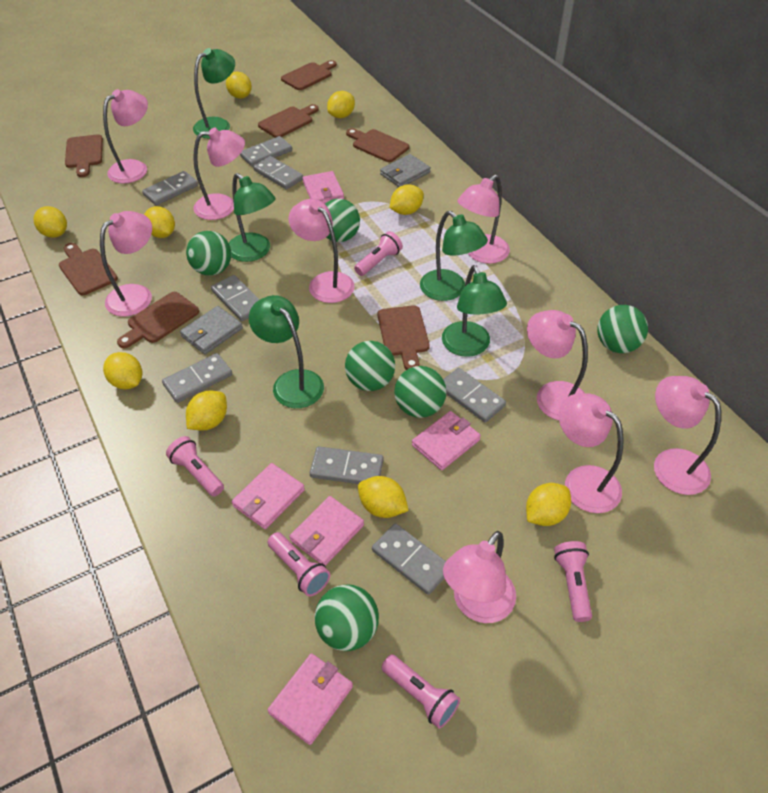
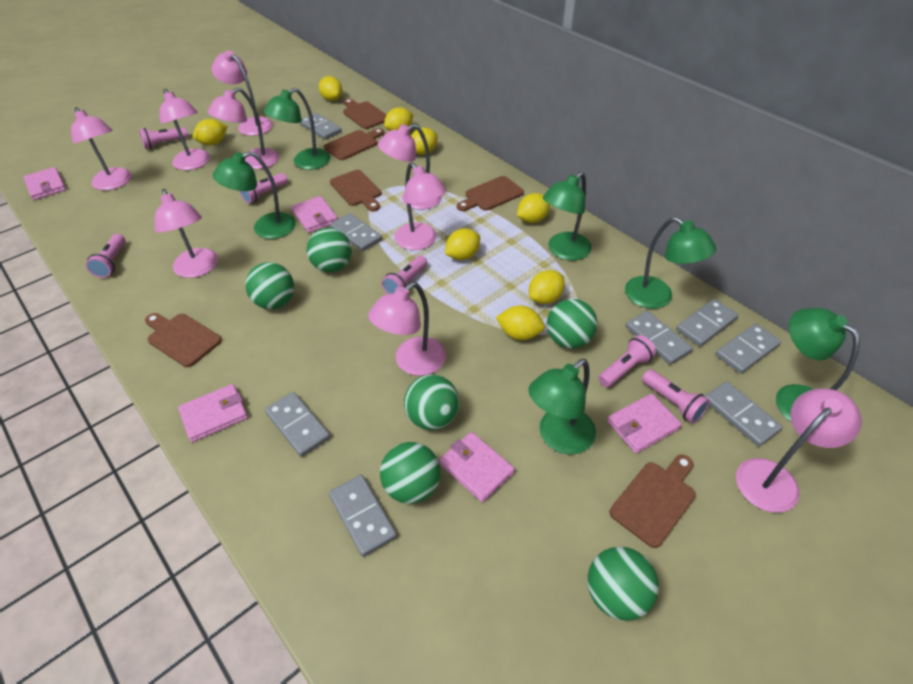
brown cutting board: [59,243,118,295] [65,134,103,177] [117,292,199,348] [258,104,319,138] [281,60,337,90] [346,128,409,162] [377,305,430,370] = 7 -> [145,313,222,367] [324,128,384,160] [330,170,381,211] [343,99,386,129] [457,176,524,211] [610,454,696,548] = 6
green lamp: [193,48,235,138] [229,173,276,262] [249,295,324,408] [420,211,488,301] [442,265,507,357] = 5 -> [213,151,296,239] [264,88,330,170] [528,359,596,455] [543,171,592,260] [625,217,716,309] [776,308,860,422] = 6
grey wallet: [180,306,243,354] [380,154,431,187] = 2 -> none = 0
pink flashlight: [166,436,224,496] [268,532,330,597] [354,231,403,276] [381,655,460,729] [554,541,592,622] = 5 -> [86,234,126,278] [139,127,188,149] [239,173,288,204] [382,255,427,294] [598,335,656,387] [642,369,710,424] = 6
yellow lemon: [33,206,67,238] [103,352,142,389] [144,206,175,238] [186,390,227,431] [226,72,252,99] [327,91,355,118] [358,476,409,518] [390,184,424,215] [526,483,571,526] = 9 -> [193,119,228,145] [319,76,342,101] [384,107,413,131] [411,128,437,155] [445,228,480,260] [496,305,545,340] [517,193,550,223] [529,270,565,304] = 8

